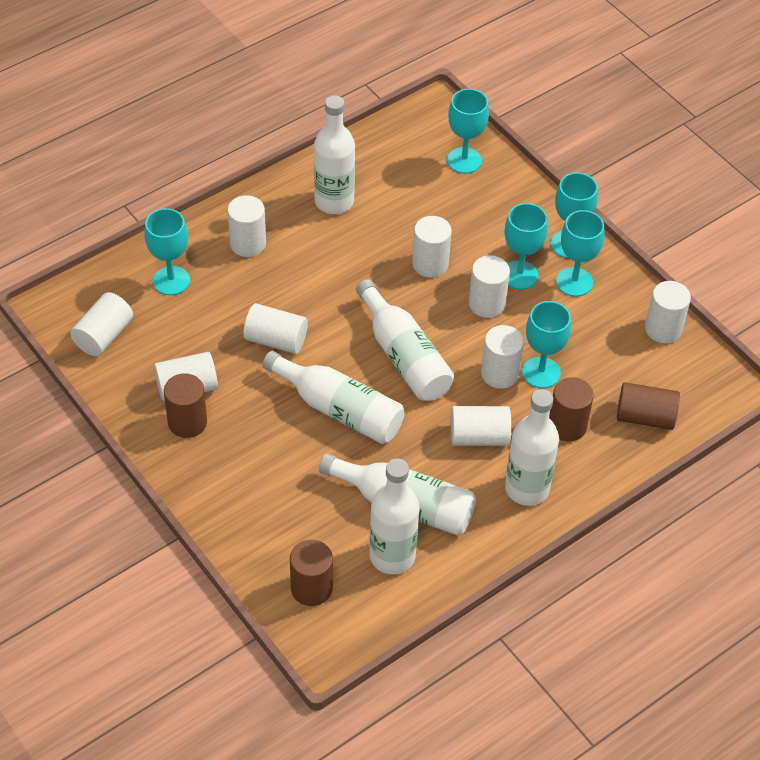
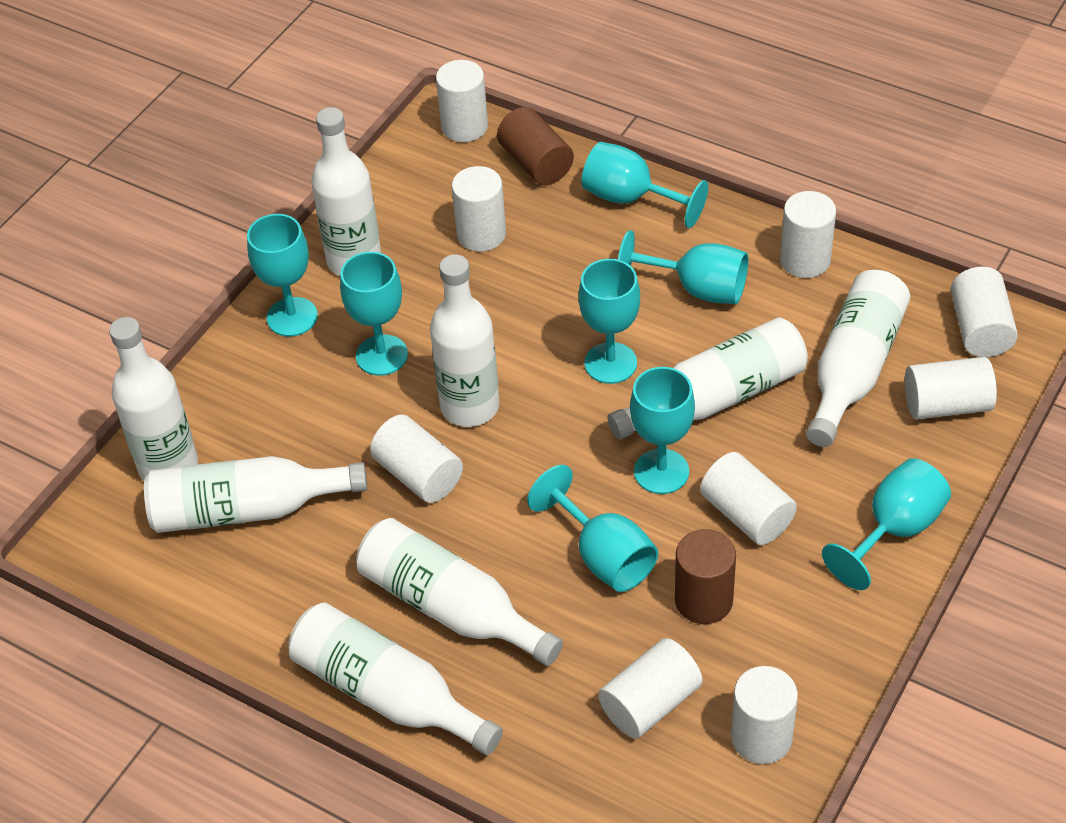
brown cylinder: [164,373,207,438] [290,540,333,606] [549,377,594,442] [617,382,680,430] = 4 -> [497,107,574,185] [675,529,736,624] = 2
turquoise goblet: [144,208,190,295] [447,89,489,174] [505,203,548,290] [522,301,571,388] [551,173,598,258] [556,210,604,297] = 6 -> [247,214,318,337] [340,252,408,376] [527,465,658,592] [578,259,640,384] [582,142,708,228] [618,230,748,304] [630,367,695,494] [822,458,951,590] = 8
white bottle: [262,351,405,444] [314,95,355,214] [319,453,476,536] [356,279,454,401] [369,459,419,574] [505,389,559,506] = 6 -> [109,317,198,481] [144,456,367,533] [288,603,503,755] [311,107,381,276] [356,518,563,666] [430,255,500,427] [607,317,808,440] [806,270,910,447] = 8

